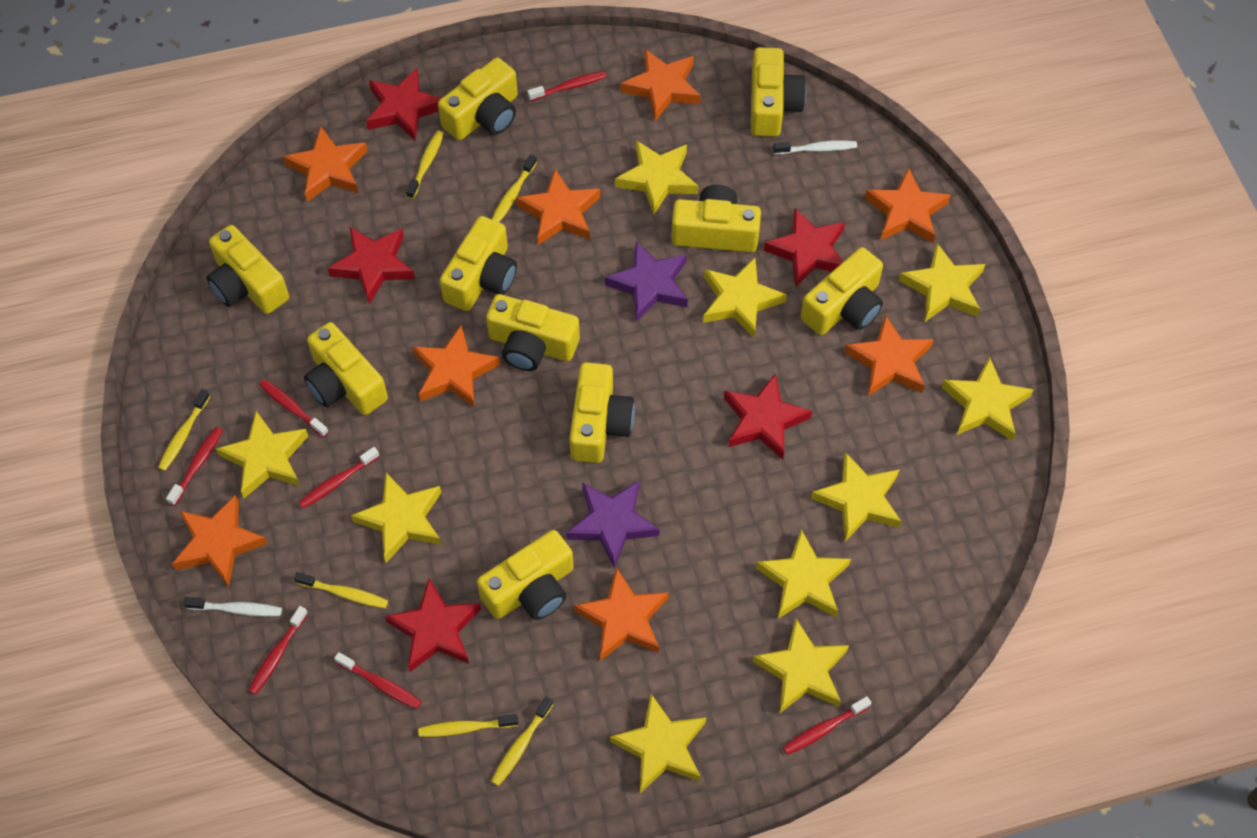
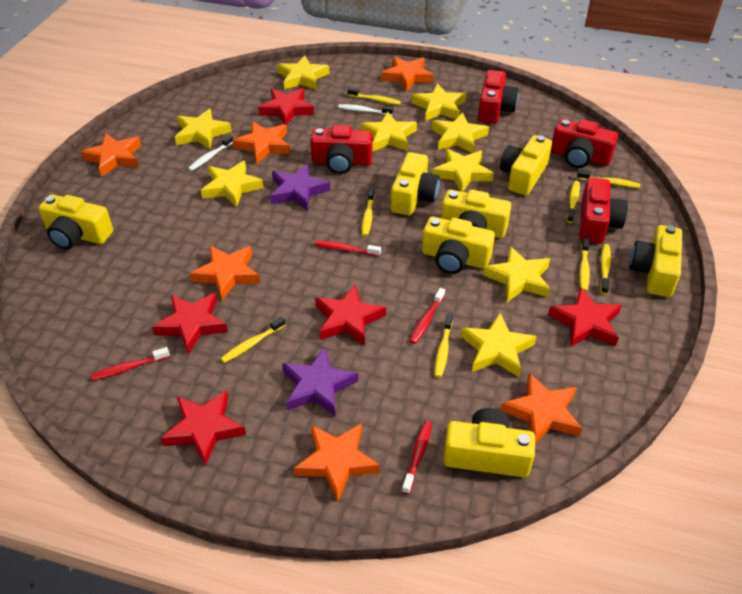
orange star: [172,495,268,586] [283,126,368,202] [412,325,500,408] [516,169,600,245] [574,567,669,661] [621,49,701,121] [844,315,934,396] [865,168,951,243] = 8 -> [81,133,141,177] [190,246,260,300] [233,122,290,163] [294,423,380,502] [381,56,434,92] [501,373,582,444] = 6
red camera: none = 0 -> [310,125,373,174] [478,70,519,124] [551,119,618,168] [580,177,628,244] = 4
red toothbrush: [166,427,223,506] [248,606,308,695] [259,379,329,437] [298,447,380,508] [334,652,422,709] [527,71,607,101] [783,696,872,755] = 7 -> [91,347,170,381] [315,241,381,256] [402,421,432,494] [410,288,445,344] = 4
yellow camera: [206,225,289,314] [304,322,388,415] [438,58,518,140] [440,216,517,311] [477,530,574,620] [486,294,580,371] [569,362,635,463] [671,185,761,252] [751,47,806,137] [800,247,883,335] = 10 -> [38,194,113,249] [391,152,440,216] [422,216,495,274] [441,190,511,238] [444,408,535,477] [500,135,552,196] [629,225,682,297] = 7
yellow star: [216,411,308,498] [351,473,441,563] [610,694,706,793] [615,140,699,215] [703,258,787,338] [753,619,849,713] [756,529,851,619] [811,452,901,541] [899,243,985,322] [942,357,1034,441] = 10 -> [175,109,232,149] [201,160,264,207] [277,55,329,90] [360,112,417,151] [412,83,466,121] [432,112,489,153] [432,148,494,192] [461,313,537,377] [483,246,550,302] = 9
yellow toothbrush: [158,389,210,471] [294,572,388,608] [406,130,444,199] [418,714,518,737] [491,696,553,786] [492,154,537,222] = 6 -> [221,316,286,363] [347,88,401,105] [362,188,375,236] [435,314,453,378] [567,181,580,223] [577,170,640,188] [580,237,590,291] [600,244,611,294] = 8

